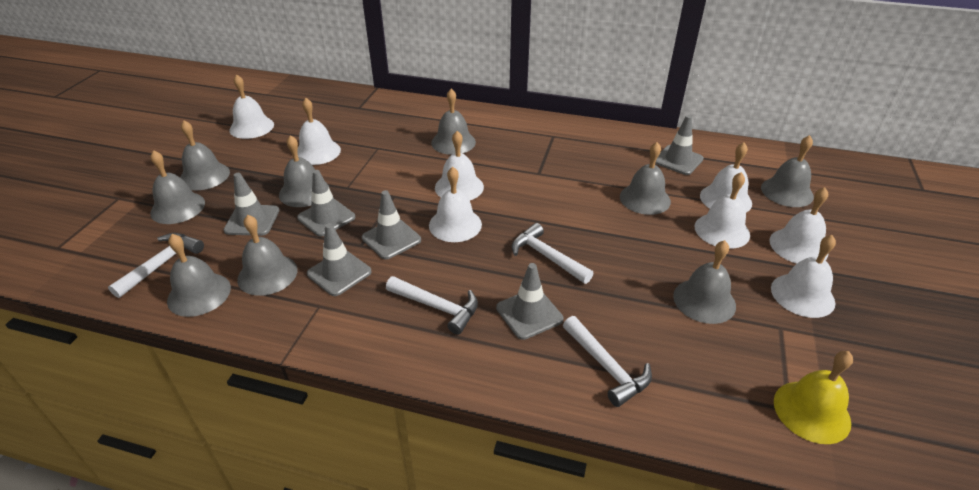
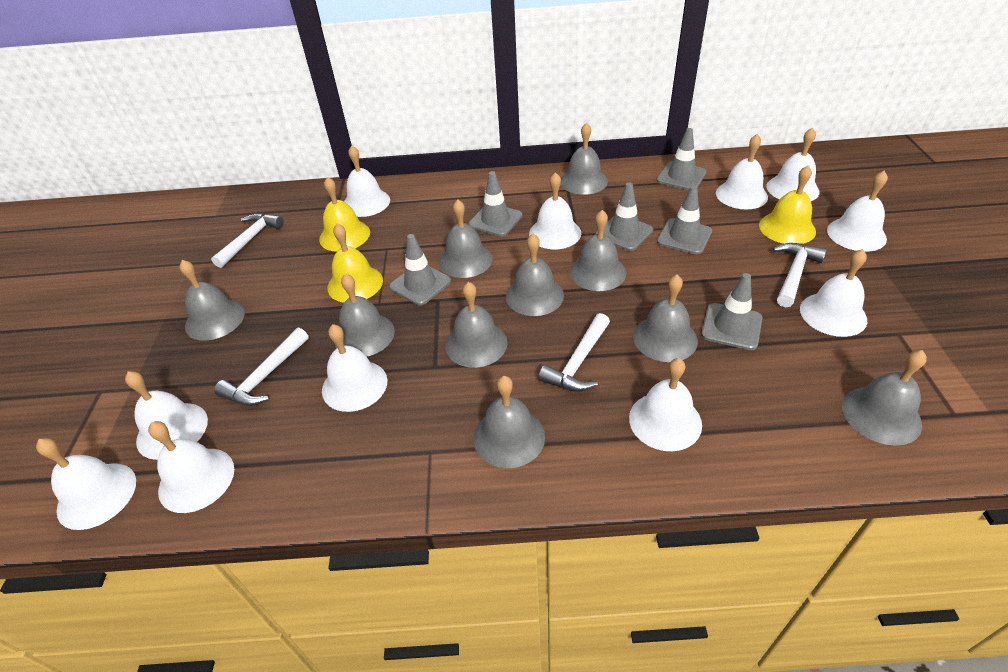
grey bell: [150,150,205,224] [167,234,231,317] [180,120,230,190] [237,215,297,296] [279,135,330,207] [431,89,476,155] [620,142,671,215] [673,240,736,324] [761,135,814,207] = 9 -> [179,260,245,341] [334,274,395,356] [439,200,493,278] [445,282,508,368] [474,376,545,468] [506,234,564,316] [561,122,608,195] [570,210,627,291] [633,275,698,362] [842,350,927,446] = 10
white bell: [229,74,274,139] [297,98,341,165] [429,167,482,242] [435,131,484,201] [695,172,750,248] [700,143,752,212] [769,187,828,263] [771,235,836,318] = 8 -> [36,438,136,530] [125,371,208,460] [148,421,234,513] [322,324,388,412] [344,145,390,217] [529,172,581,250] [629,358,702,451] [716,134,768,210] [766,127,820,201] [800,249,867,337] [827,170,888,252] = 11
yellow bell: [774,351,853,444] = 1 -> [319,177,370,252] [327,224,383,303] [759,165,816,244] = 3

